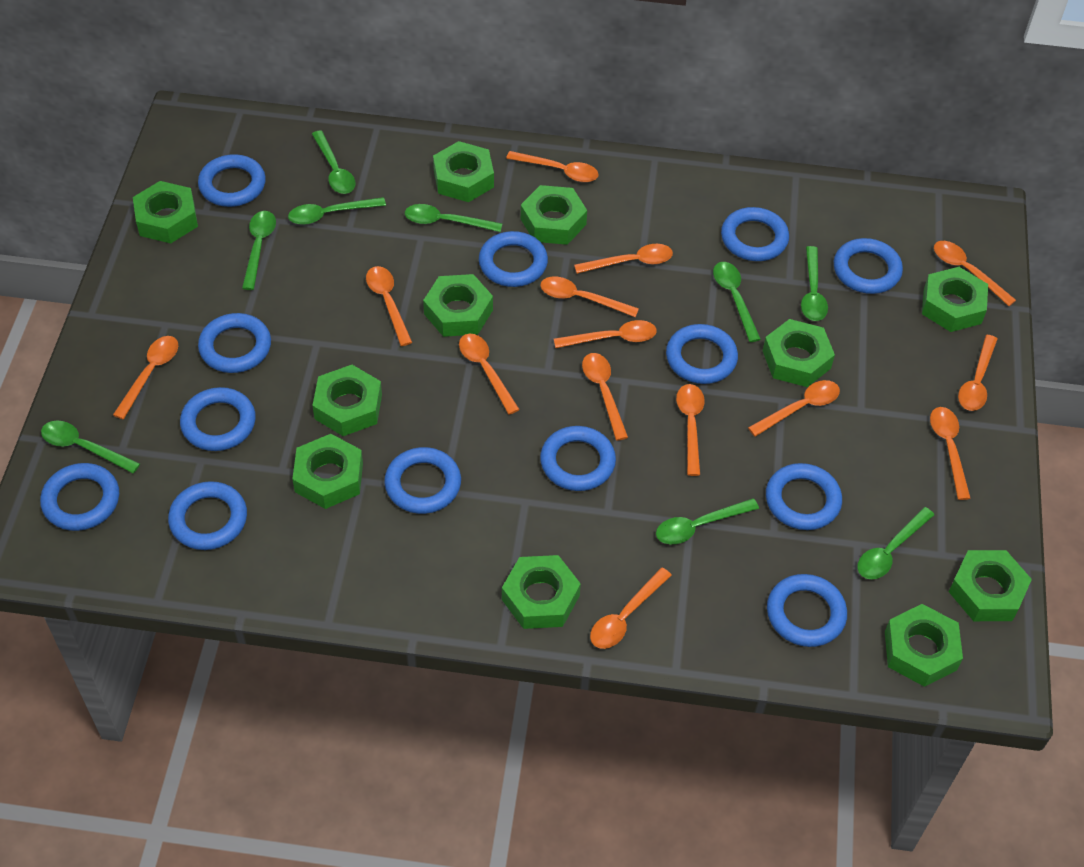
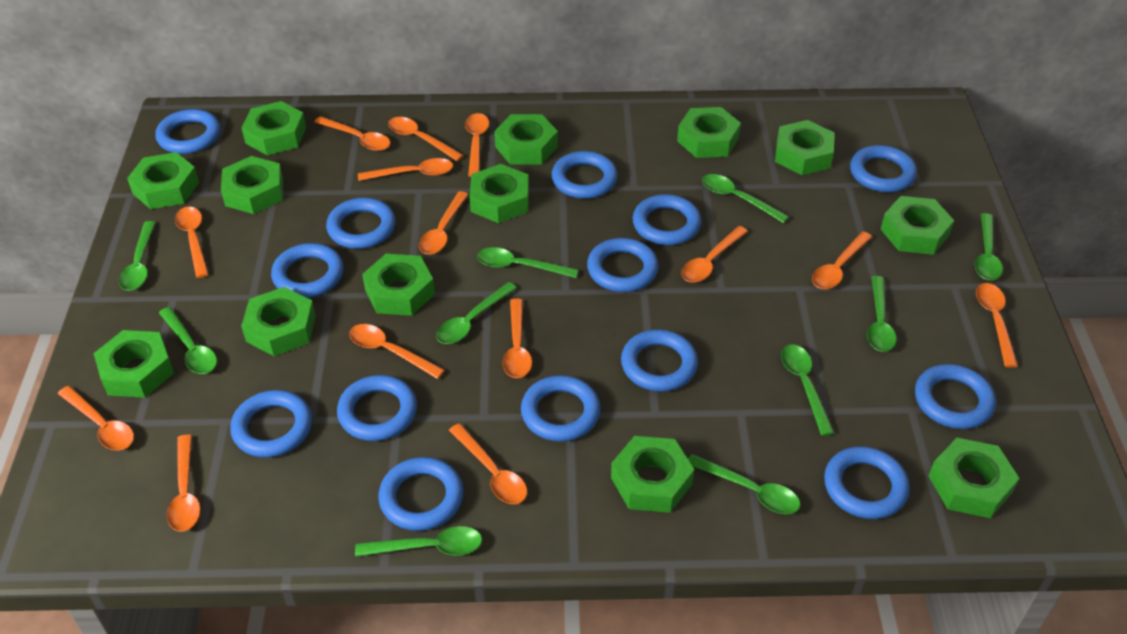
blue ring: [40,463,119,531] [168,481,247,550] [180,387,256,451] [198,154,266,207] [198,313,271,373] [384,447,461,514] [479,231,548,287] [540,426,616,491] [666,324,738,384] [721,207,789,261] [766,463,842,530] [767,574,847,647] [834,238,903,294] = 13 -> [155,109,221,154] [230,390,312,458] [271,243,344,298] [326,198,396,249] [337,375,417,441] [379,457,464,531] [521,375,601,442] [552,151,618,199] [587,238,659,292] [621,329,698,392] [633,194,702,245] [824,446,910,519] [850,145,917,192] [915,364,996,429] = 14
green nut: [133,181,198,243] [292,434,363,509] [312,365,382,436] [423,274,493,337] [433,141,494,202] [502,555,581,629] [521,185,587,245] [763,319,835,387] [885,604,963,687] [922,267,988,332] [949,550,1032,621] = 11 -> [93,330,174,398] [127,152,199,209] [221,156,283,214] [241,287,316,356] [242,101,306,155] [362,254,435,316] [469,164,529,223] [494,114,558,164] [611,436,694,513] [677,107,741,158] [775,120,835,175] [881,196,954,255] [928,438,1020,518] = 13
green spoon: [41,421,140,473] [242,211,276,290] [288,197,386,225] [312,131,355,194] [405,204,502,232] [656,498,759,544] [713,262,761,342] [801,246,828,321] [857,507,934,579] = 9 -> [119,221,156,291] [159,307,217,374] [355,526,482,557] [436,282,517,344] [477,247,579,278] [688,454,801,514] [702,174,789,223] [781,345,834,436] [867,276,896,352] [974,213,1003,280] = 10

